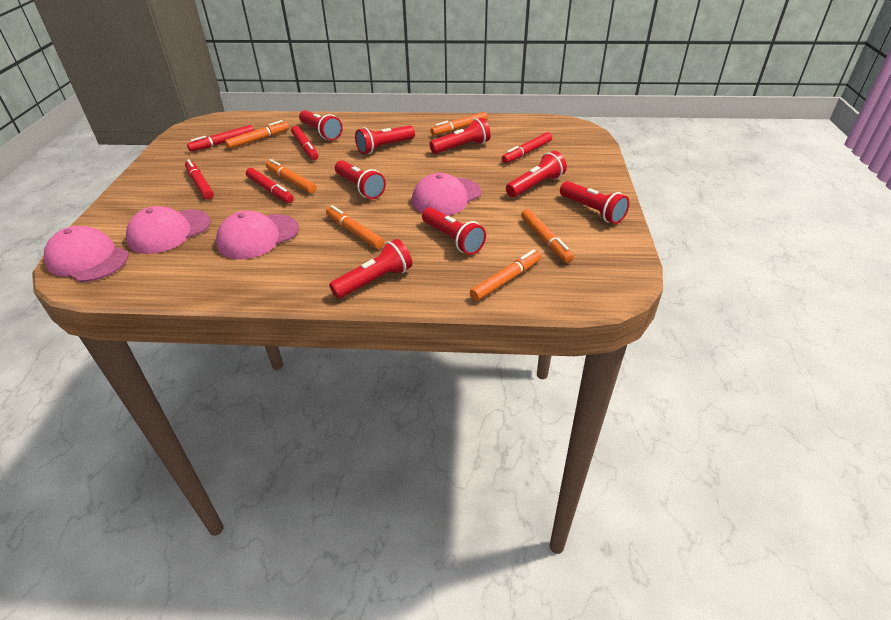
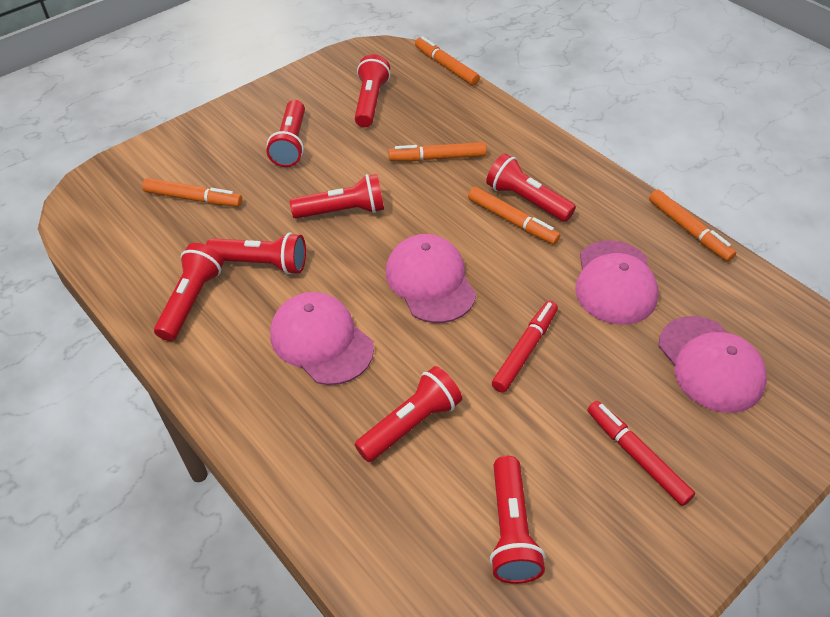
orange marker: [225,120,289,149] [266,159,316,194] [326,205,384,249] [430,112,488,136] [470,249,541,301] [521,209,574,263] = 6 -> [142,178,242,207] [388,142,486,161] [415,36,480,85] [468,187,560,245] [649,189,736,261] = 5
red marker: [185,159,214,200] [187,125,254,151] [246,168,294,203] [291,126,318,160] [501,132,552,163] = 5 -> [492,301,558,393] [587,401,695,506] = 2

